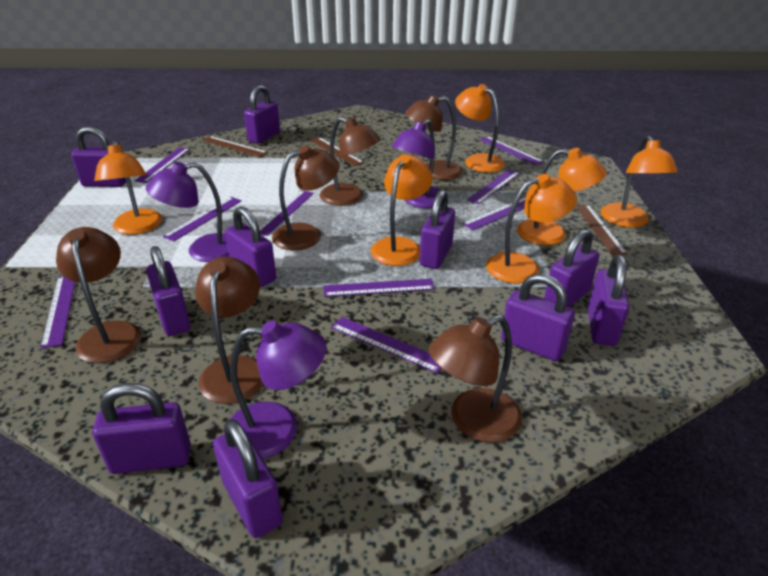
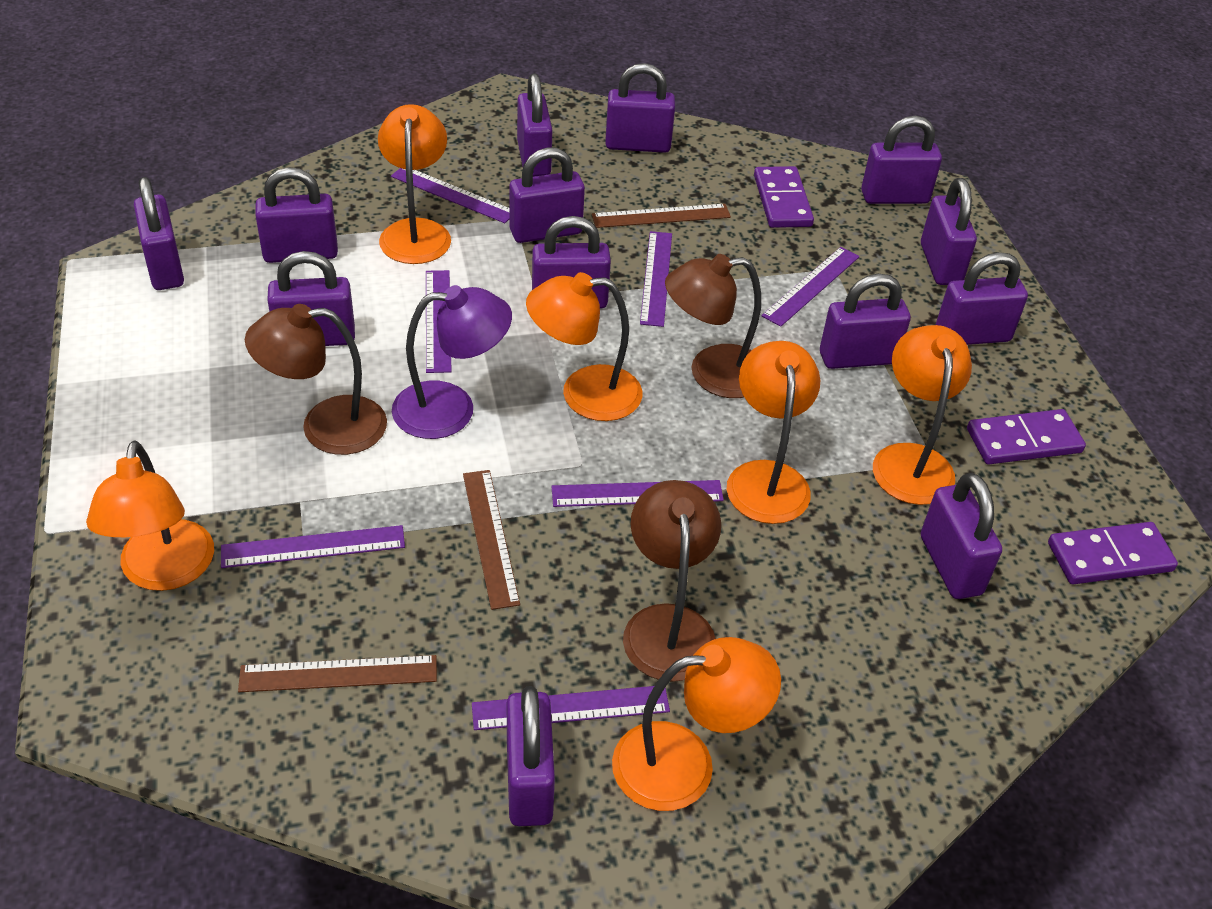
brown lamp: [56,227,141,363] [195,257,263,404] [272,146,340,250] [320,117,381,206] [405,95,463,180] [429,315,522,443] = 6 -> [245,304,387,455] [623,480,721,682] [665,254,761,398] = 3
purple domino: none = 0 -> [754,166,814,228] [967,409,1086,464] [1048,522,1178,584] = 3
purple lamp: [146,162,229,262] [224,321,327,459] [392,119,441,208] = 3 -> [392,285,512,439] = 1
purple padlock: [71,126,126,187] [92,383,191,474] [146,246,190,336] [213,419,283,538] [225,206,276,287] [244,85,280,144] [420,190,455,269] [501,273,575,361] [544,229,599,307] [588,255,630,346] = 10 -> [134,177,184,290] [255,167,338,263] [267,251,355,346] [507,686,555,826] [509,147,585,243] [517,73,552,177] [532,216,611,309] [605,63,675,153] [820,274,911,369] [861,116,942,204] [921,178,977,285] [921,473,1002,599] [935,252,1028,345] = 13
purple ruler: [41,276,75,349] [135,147,190,183] [163,197,242,242] [259,190,314,236] [324,279,435,297] [331,317,441,373] [462,197,526,230] [467,169,520,204] [479,136,544,165] = 9 -> [221,525,405,568] [391,168,509,223] [426,270,452,373] [472,686,670,730] [551,480,724,507] [640,231,672,327] [762,247,860,327] = 7

